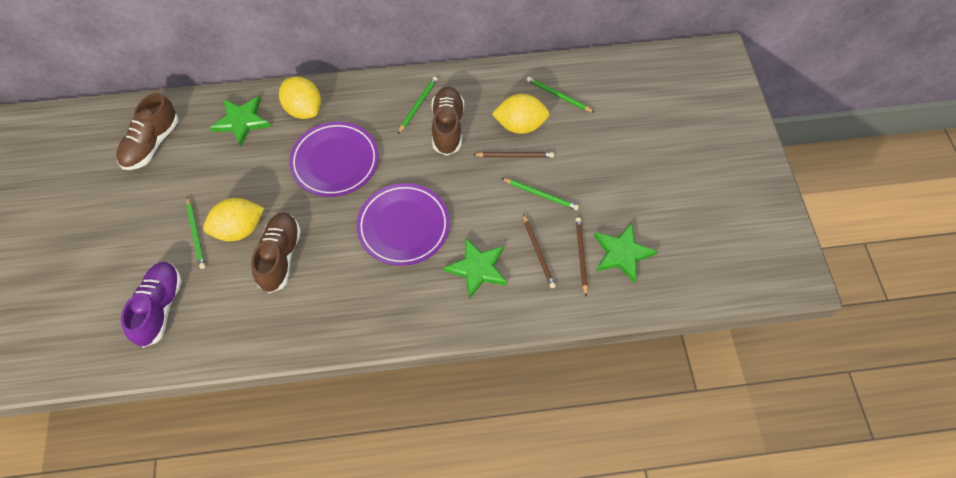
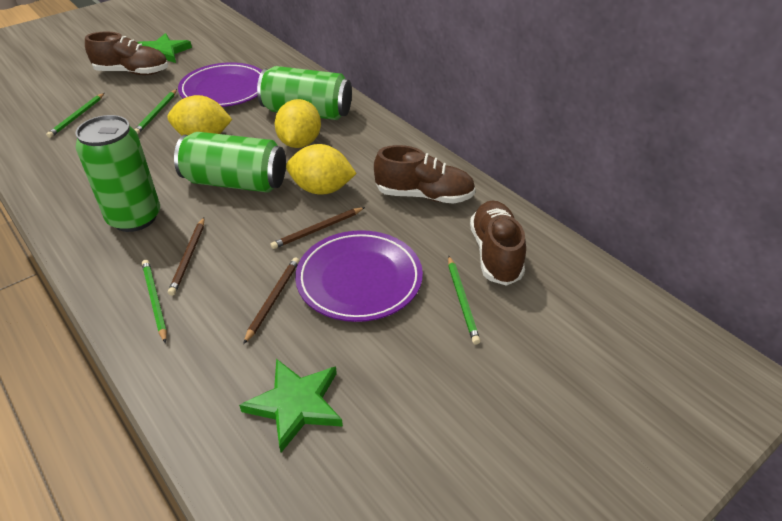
green can: none = 0 -> [75,115,160,232] [174,132,286,193] [257,66,352,120] = 3
green star: [210,96,271,147] [443,237,507,299] [594,223,658,283] = 3 -> [137,33,192,63] [239,359,343,453] = 2
purple shoe: [121,262,182,348] = 1 -> none = 0

